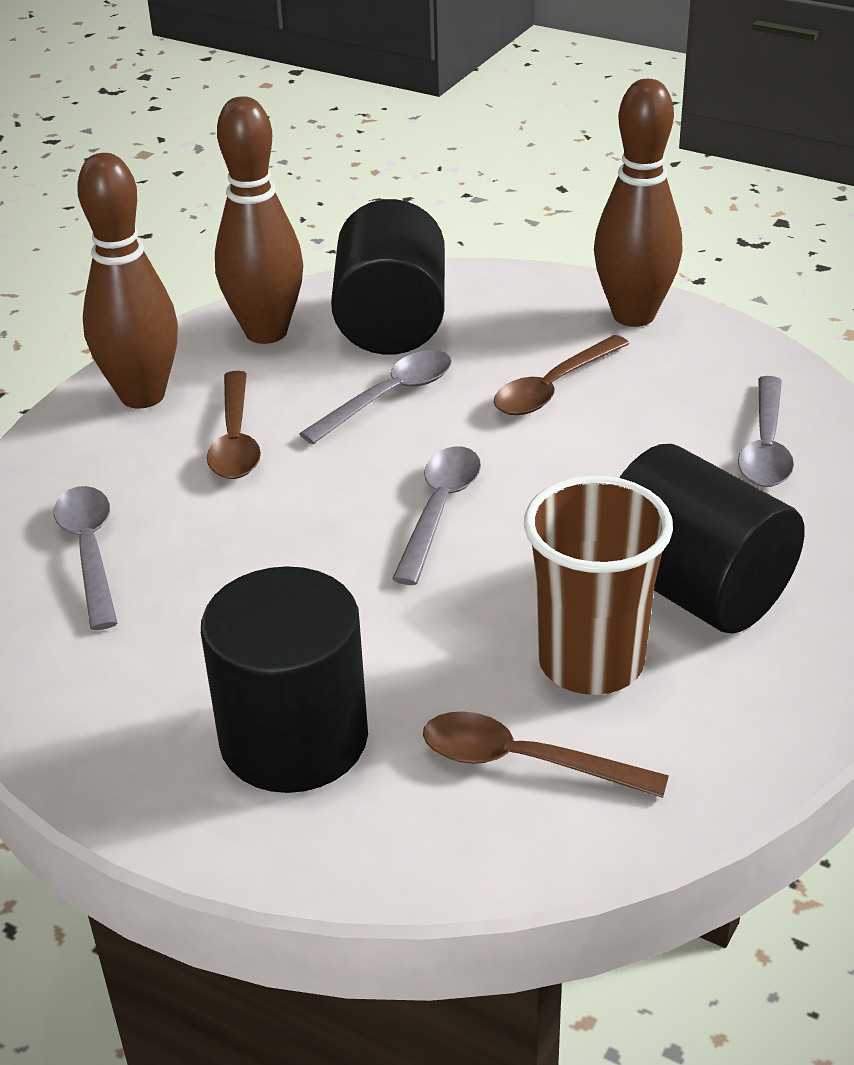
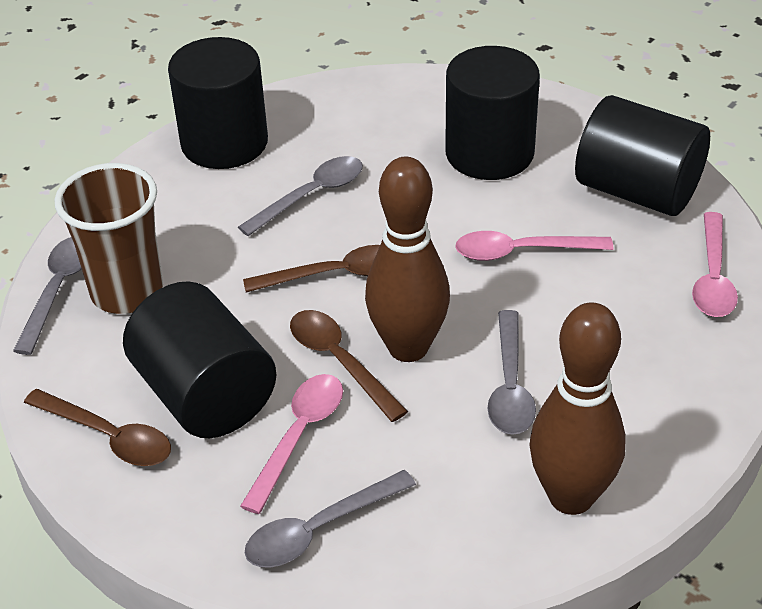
black cylinder: [201,566,368,793] [331,199,445,355] [619,444,805,634] = 3 -> [123,281,276,438] [168,37,268,169] [445,46,540,180] [575,95,710,216] = 4
brown bowling pin: [77,153,178,409] [215,96,303,344] [594,79,682,327] = 3 -> [365,157,450,362] [529,302,626,515] = 2
pink spoon: none = 0 -> [240,374,343,514] [455,231,613,261] [692,212,738,317] = 3

